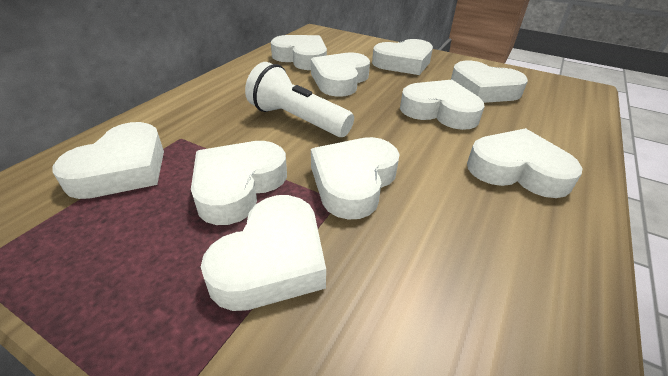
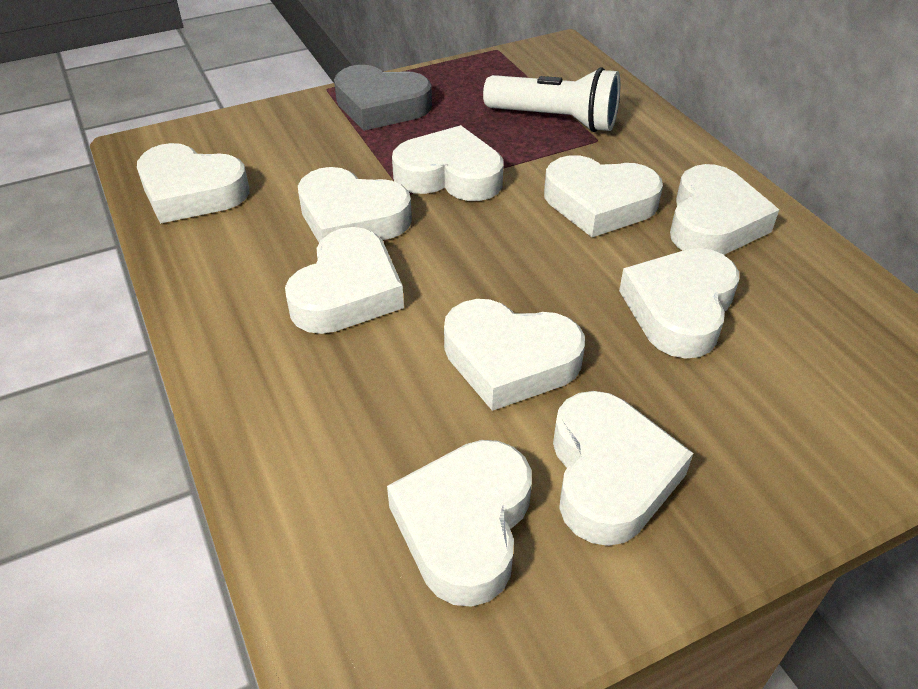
grey heart: none = 0 -> [334,65,432,131] = 1

